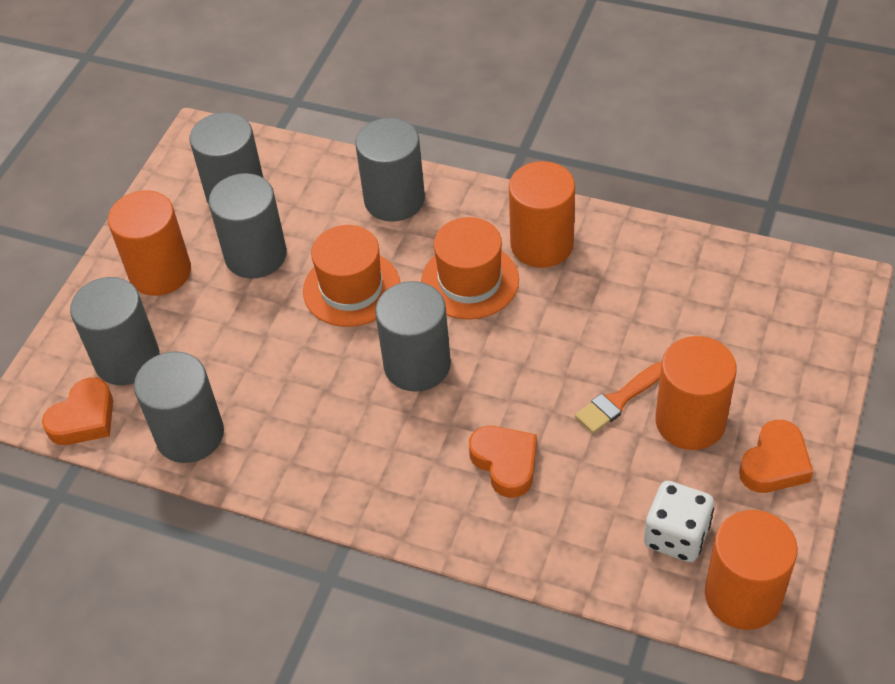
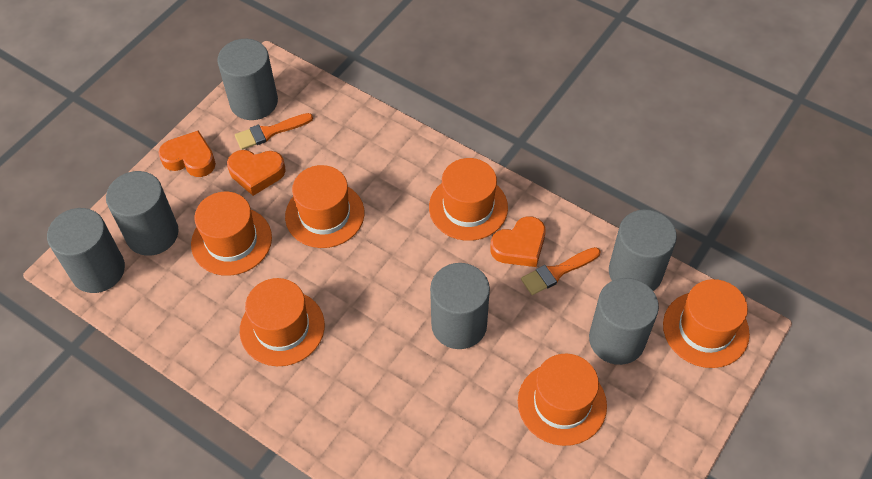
orange brush: [575,362,662,434] = 1 -> [235,113,313,150] [521,247,600,295] = 2
orange cylinder: [108,190,191,296] [509,161,575,268] [655,336,737,450] [705,510,798,630] = 4 -> none = 0
orange hat: [303,225,400,327] [421,217,519,320] = 2 -> [191,192,272,276] [240,278,325,366] [285,165,364,248] [429,158,508,241] [518,354,607,446] [663,279,750,368] = 6
white dice: [644,481,714,562] = 1 -> none = 0

